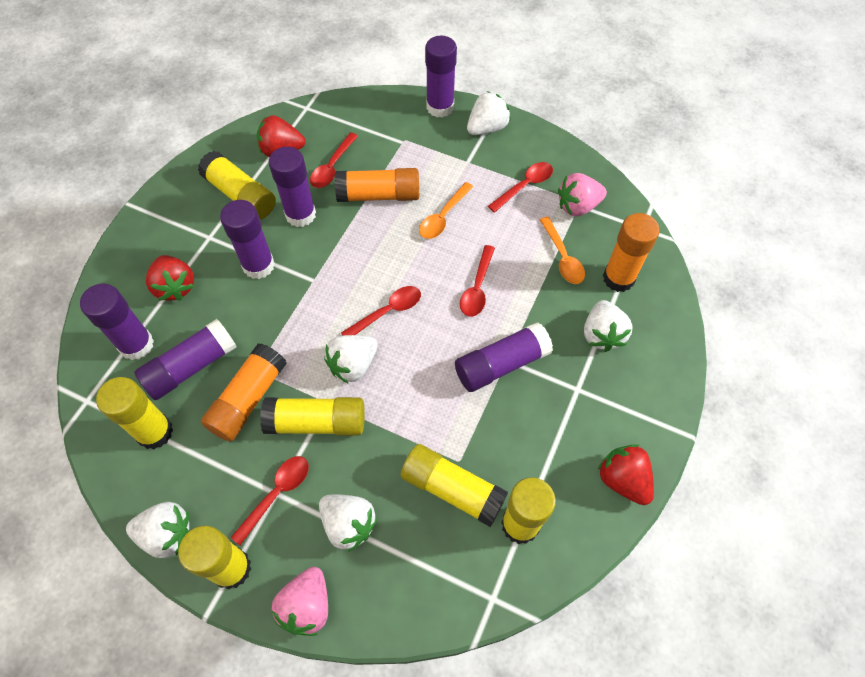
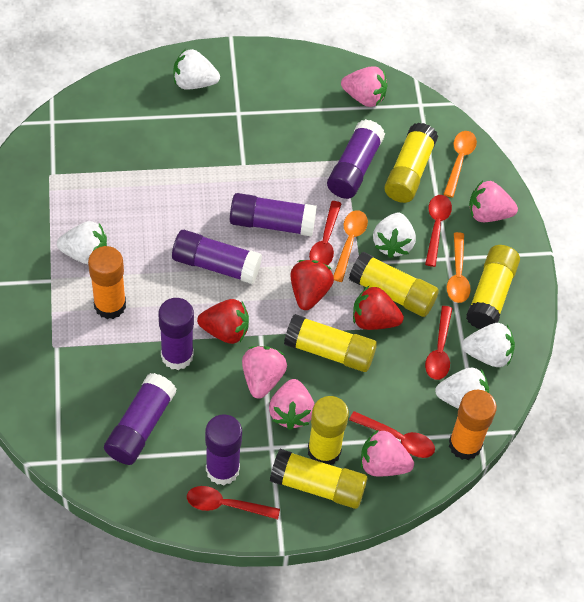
orange glue stick: [201,343,287,442] [335,168,419,202] [603,213,660,292] = 3 -> [88,246,126,319] [449,390,497,460] = 2
orange spoon: [419,182,473,239] [540,217,585,284] = 2 -> [333,210,368,282] [443,131,477,198] [447,232,471,303] = 3
pink strawberry: [272,567,328,636] [558,173,607,216] = 2 -> [242,346,287,399] [269,379,314,430] [341,66,387,107] [361,430,414,476] [469,181,518,222] = 5

